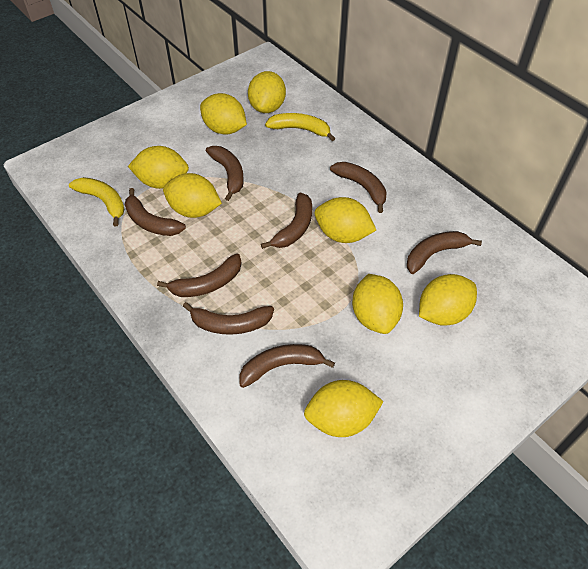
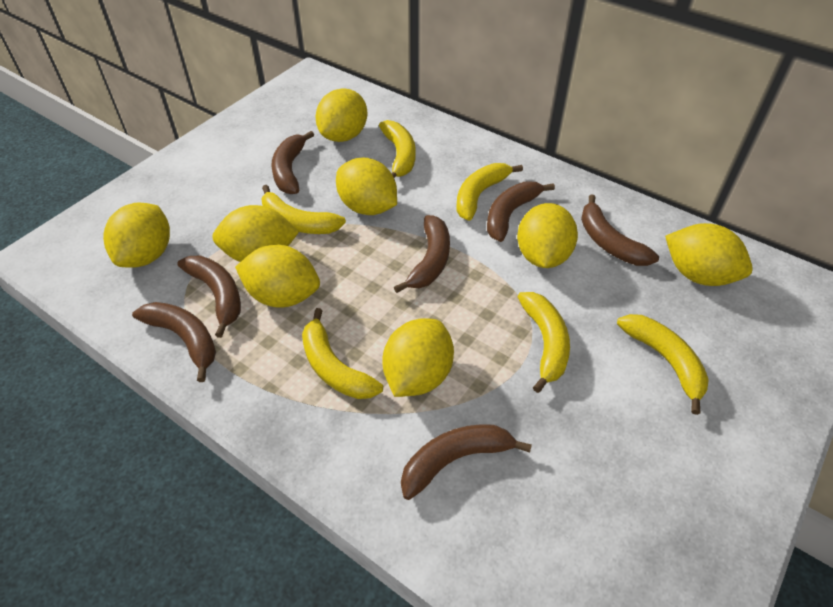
brown banana: [125,188,186,236] [157,254,242,297] [183,302,274,335] [206,146,244,201] [239,344,335,388] [261,192,312,249] [330,162,387,213] [407,231,482,274] = 8 -> [132,302,216,382] [177,255,241,338] [271,131,314,194] [394,215,450,293] [401,424,532,500] [487,182,555,242] [581,194,659,266] = 7
yellow banana: [69,177,125,226] [265,113,335,141] = 2 -> [261,185,346,234] [302,308,383,399] [379,120,416,178] [456,163,523,221] [517,292,570,393] [617,314,709,415] = 6

